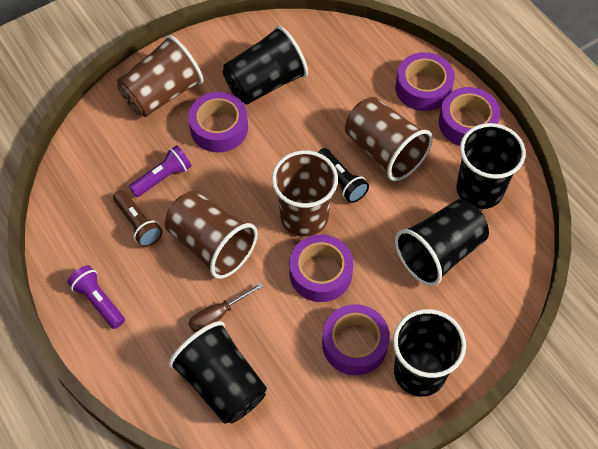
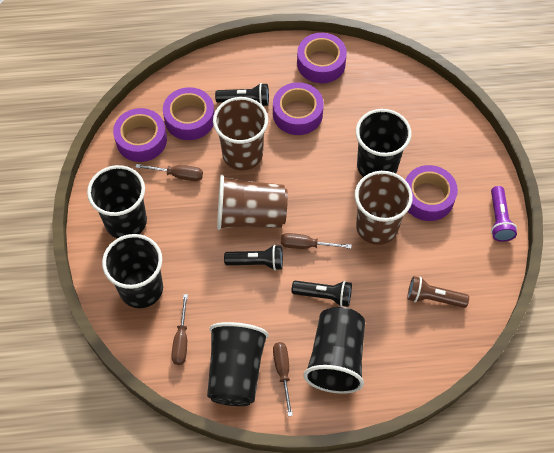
black flashlight: [318,148,369,203] = 1 -> [215,83,269,106] [224,245,283,271] [292,281,352,307] = 3
brown cup: [117,35,203,117] [165,191,258,279] [272,150,338,237] [345,97,433,181] = 4 -> [213,97,268,171] [217,175,288,230] [355,171,413,245] = 3
brown screwdriver: [189,283,264,332] = 1 -> [135,164,203,181] [171,294,188,365] [273,342,293,416] [281,233,352,249] = 4
purple flashlight: [68,265,125,329] [129,145,192,197] = 2 -> [491,186,517,242] = 1

